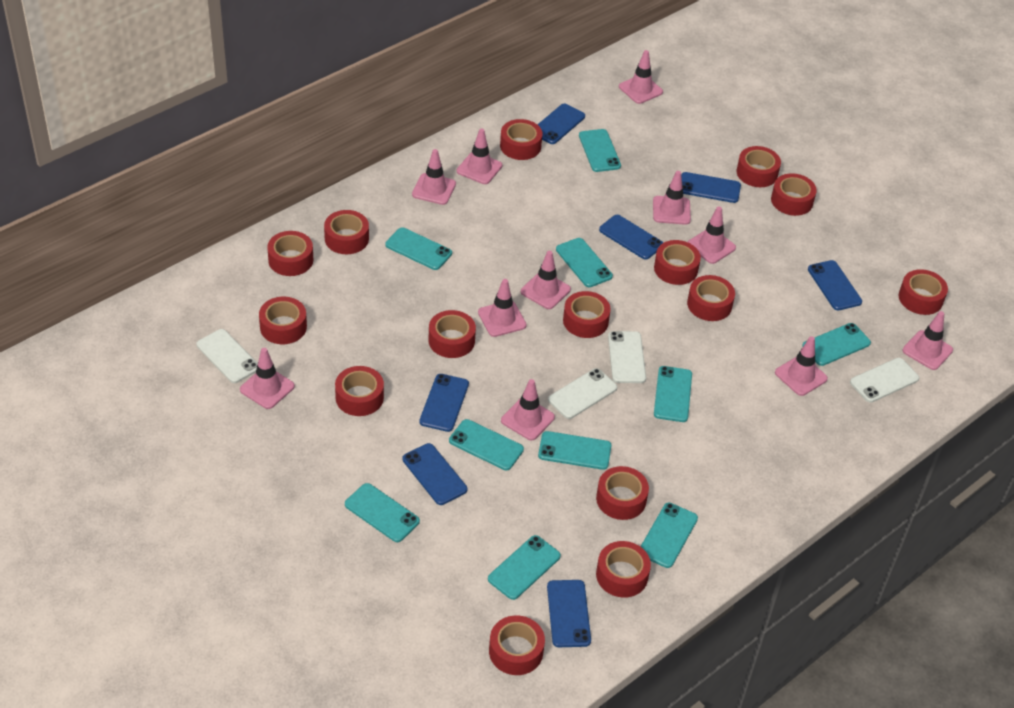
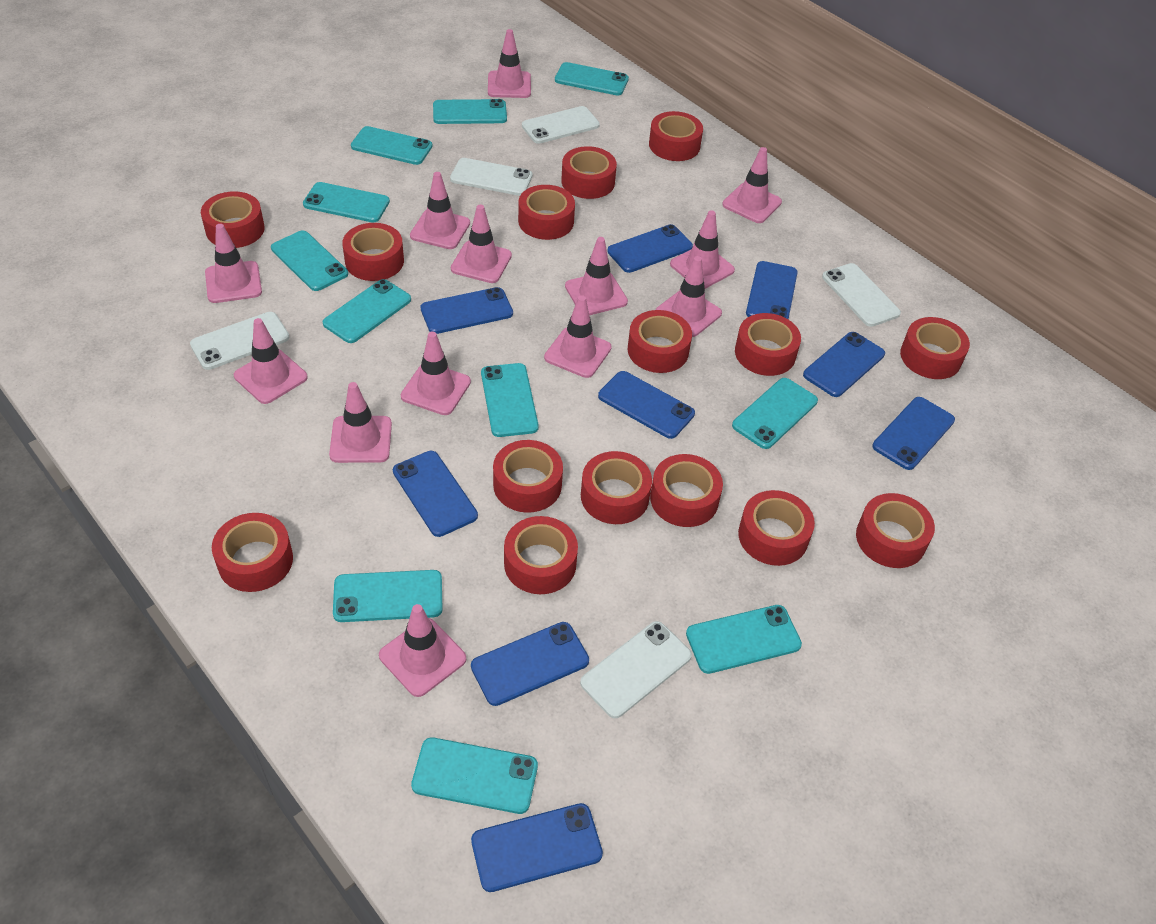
blue phone: [402,443,467,505] [419,374,469,432] [537,104,585,144] [547,580,591,647] [599,215,663,260] [681,172,741,203] [808,260,862,310] = 7 -> [393,451,478,537] [420,287,513,334] [471,622,589,706] [471,803,603,892] [598,371,695,439] [607,224,693,273] [746,261,798,319] [803,332,885,397] [872,397,955,470] = 9
pink traffic cone: [240,348,295,409] [412,149,456,205] [457,128,502,184] [478,279,527,337] [501,379,555,440] [521,251,571,309] [619,50,663,104] [653,171,691,225] [688,206,736,264] [775,336,828,396] [902,311,953,370] = 11 -> [205,224,262,303] [234,318,308,404] [329,382,392,463] [379,604,466,697] [401,331,471,415] [410,172,470,249] [451,205,512,283] [488,29,531,98] [544,295,612,378] [565,237,628,315] [656,256,722,337] [670,210,735,289] [722,147,782,223] = 13
turquoise phone: [345,483,420,542] [385,227,452,270] [449,419,524,470] [488,535,561,600] [538,431,611,470] [556,238,613,287] [579,129,621,172] [640,503,698,568] [654,366,692,422] [802,323,871,366] = 10 -> [271,231,348,291] [303,182,390,223] [322,279,411,343] [333,570,443,622] [351,126,432,165] [411,737,538,814] [433,99,507,124] [481,363,539,437] [555,62,629,96] [686,605,802,674] [732,378,818,449] = 11
white phone: [197,329,258,383] [548,368,617,419] [608,331,646,383] [850,358,919,403] = 4 -> [190,312,289,370] [450,158,533,196] [522,106,600,144] [580,621,692,718] [822,263,901,327] = 5

